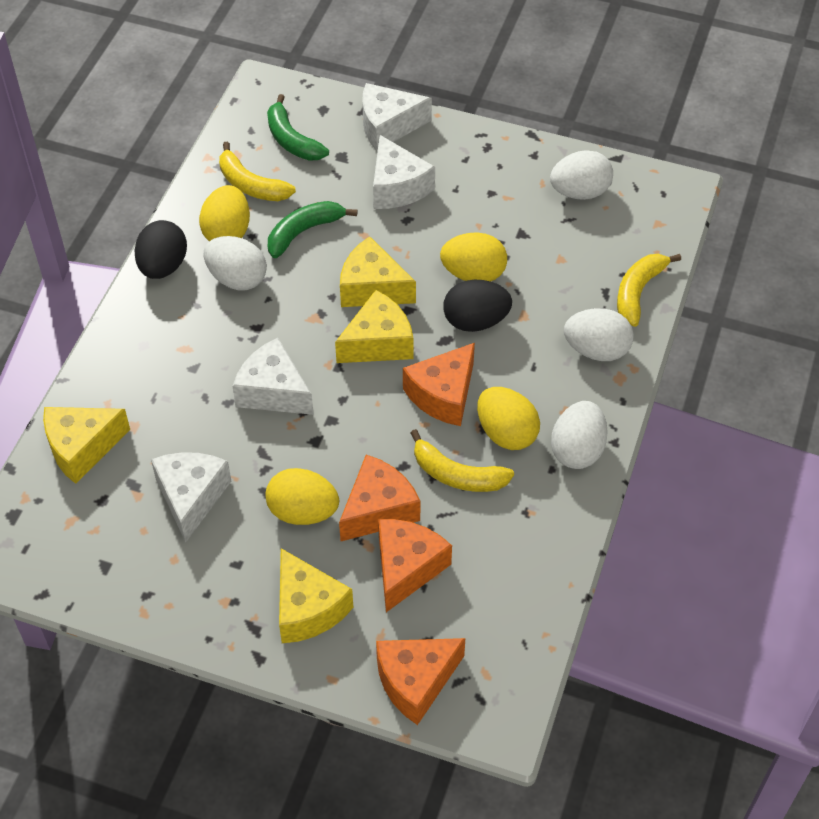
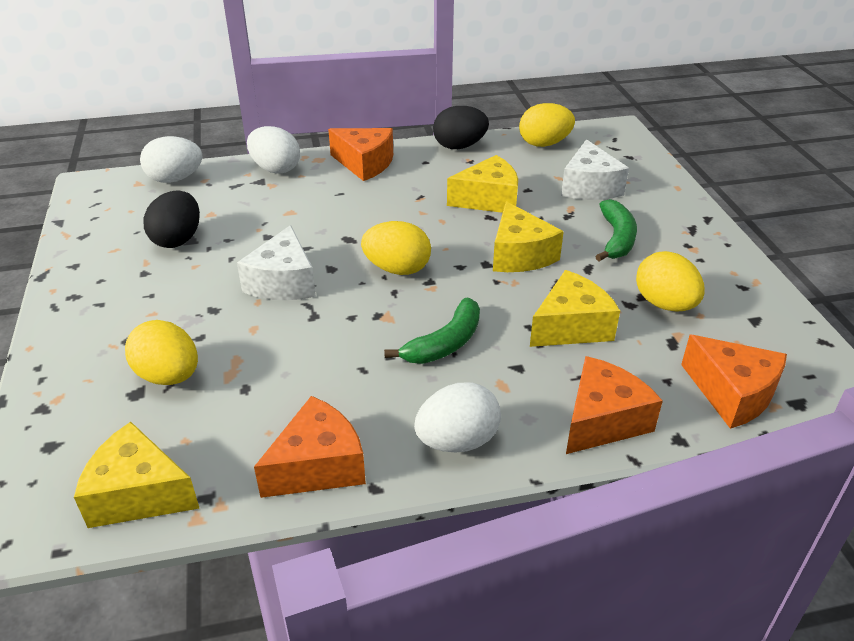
white cheese: [151,452,231,542] [232,338,314,415] [362,83,432,151] [373,135,435,209] = 4 -> [237,225,316,300] [561,140,629,200] = 2
white egg: [204,236,267,290] [550,150,613,200] [551,401,608,469] [564,308,634,361] = 4 -> [140,136,202,183] [247,126,300,174] [414,382,501,453] = 3
yellow banana: [219,142,296,201] [410,429,514,492] [617,254,681,327] = 3 -> none = 0

